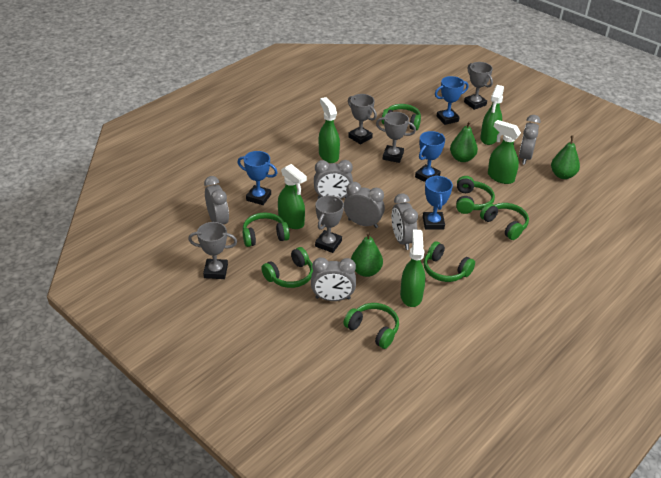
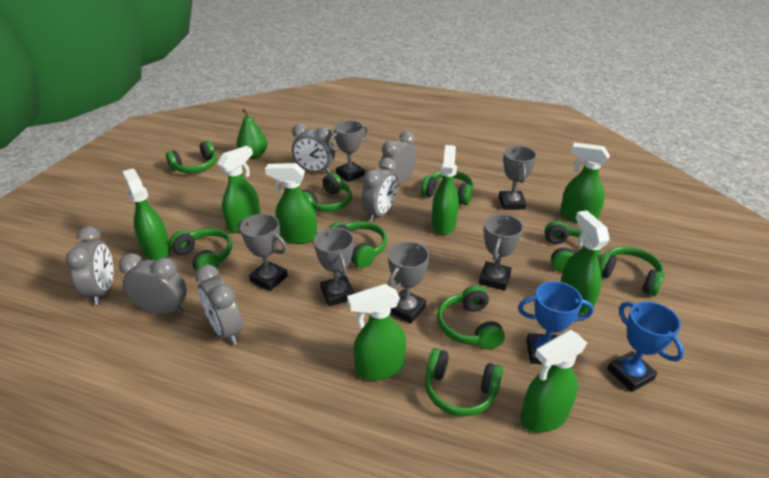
blue trophy: [237,151,278,205] [415,131,445,182] [423,175,453,230] [435,76,469,125] = 4 -> [518,281,594,364] [607,301,684,392] = 2
green headphones: [243,212,290,247] [261,247,313,288] [343,303,399,349] [381,104,421,131] [424,242,475,282] [456,176,495,214] [480,203,529,240] = 7 -> [166,141,217,173] [169,228,232,271] [302,173,352,212] [329,221,387,268] [421,171,473,205] [425,348,503,417] [437,285,505,349] [544,221,601,272] [599,246,665,296] = 9
green pear: [351,232,383,277] [450,121,478,162] [551,136,580,179] = 3 -> [236,108,268,159] = 1
green spray bottle: [278,164,307,229] [319,97,340,163] [400,229,425,307] [480,85,504,145] [488,120,521,184] = 5 -> [122,169,171,261] [218,146,261,233] [265,163,317,244] [347,284,406,381] [432,145,459,235] [521,330,587,433] [560,143,610,223] [561,210,610,314] = 8
grey trophy: [188,222,237,279] [315,196,344,253] [348,94,377,145] [376,112,416,163] [464,62,493,110] = 5 -> [238,214,288,291] [314,227,355,306] [328,120,369,182] [388,241,429,323] [479,214,523,291] [499,146,537,210] = 6

